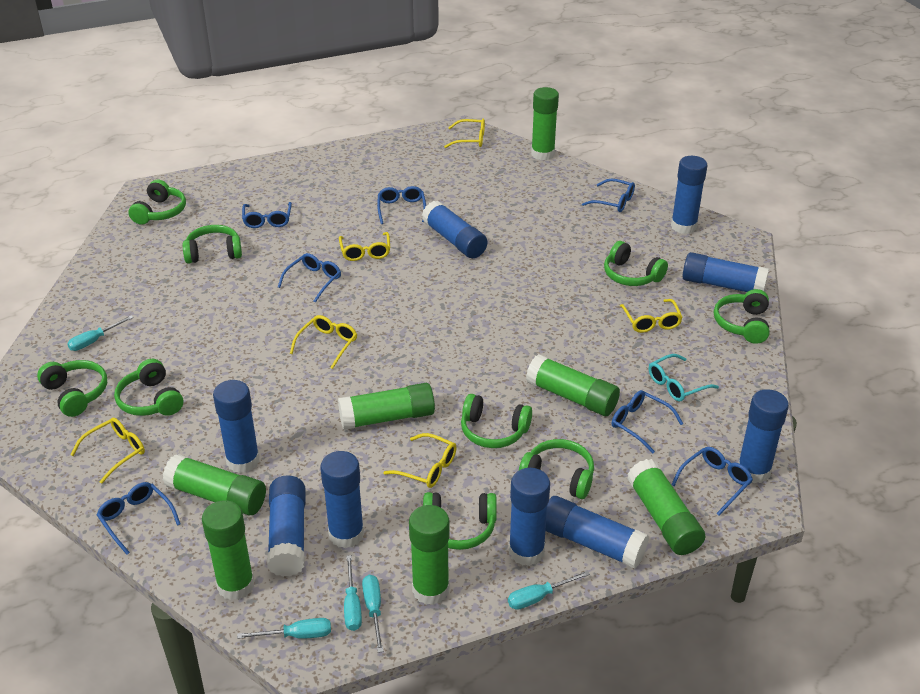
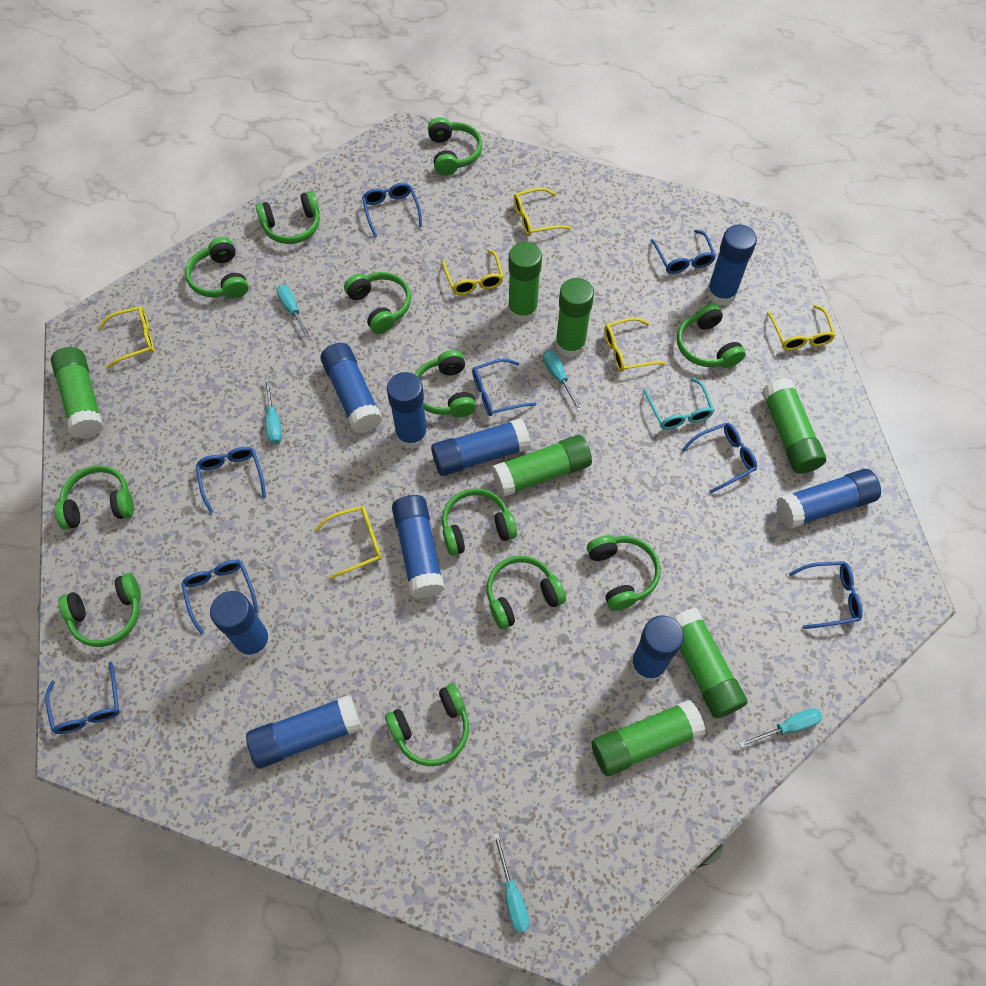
blue glasses: [97,482,180,555] [242,202,292,228] [278,253,341,303] [377,186,426,224] [582,178,635,212] [612,390,683,453] [671,447,753,516] = 7 -> [45,662,120,734] [181,560,259,634] [196,447,266,514] [362,183,422,238] [472,359,536,416] [651,230,716,274] [682,423,757,493] [789,561,863,629] = 8
green headphones: [37,360,107,417] [114,359,183,416] [128,180,186,225] [183,225,242,264] [423,492,497,550] [461,394,532,448] [519,439,594,499] [604,241,668,286] [714,289,769,344] = 9 -> [55,465,134,530] [58,573,141,647] [185,237,248,299] [256,191,320,244] [344,272,411,334] [385,684,469,766] [415,350,476,417] [428,117,482,176] [442,488,517,556] [486,556,566,629] [587,535,661,611] [677,304,746,368] = 12

